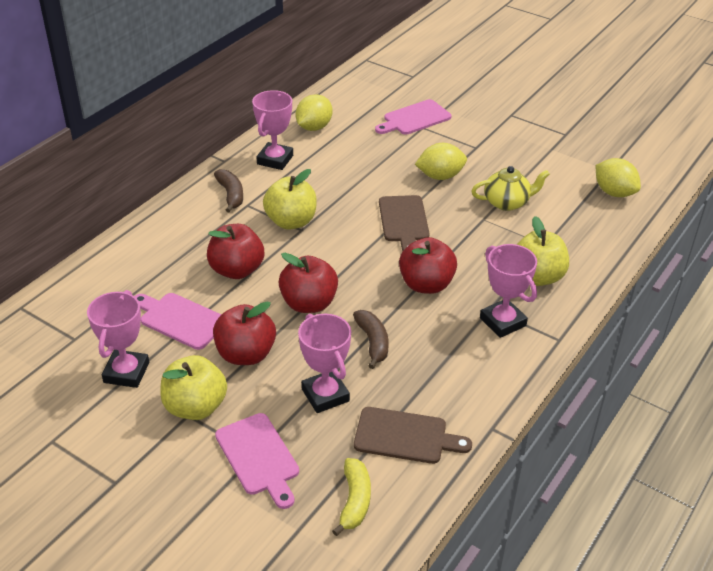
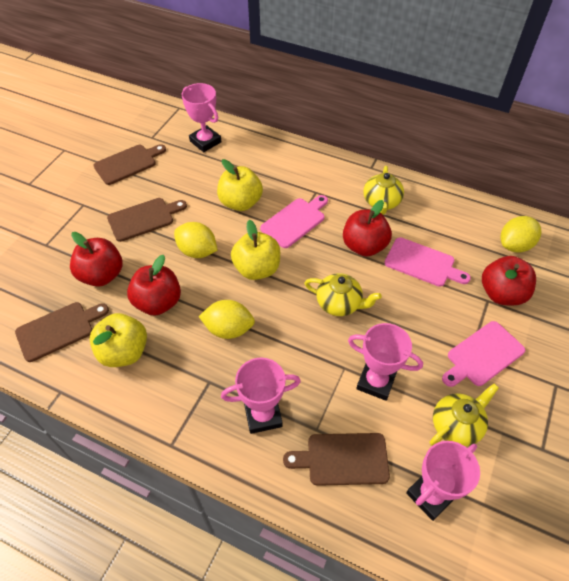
brown banana: [214,169,243,212] [353,310,388,369] = 2 -> none = 0
brown cutting board: [354,407,472,464] [379,195,430,252] = 2 -> [15,302,109,362] [93,144,166,185] [107,198,187,242] [283,433,390,486] = 4
yellow banana: [332,458,371,536] = 1 -> none = 0
yellow teapot: [471,166,550,211] = 1 -> [304,273,382,316] [363,166,404,215] [430,383,499,447] = 3

